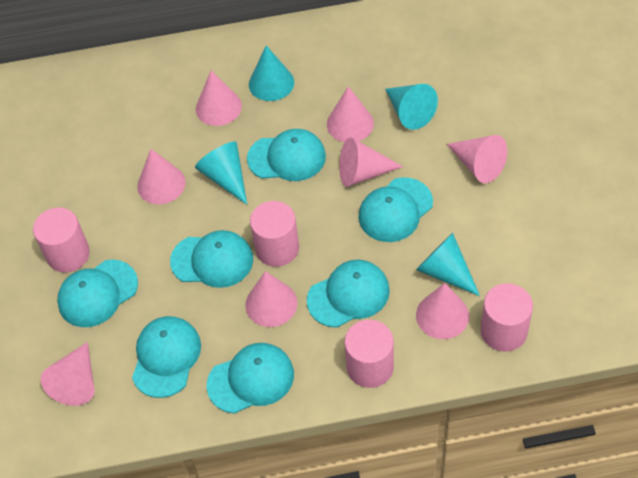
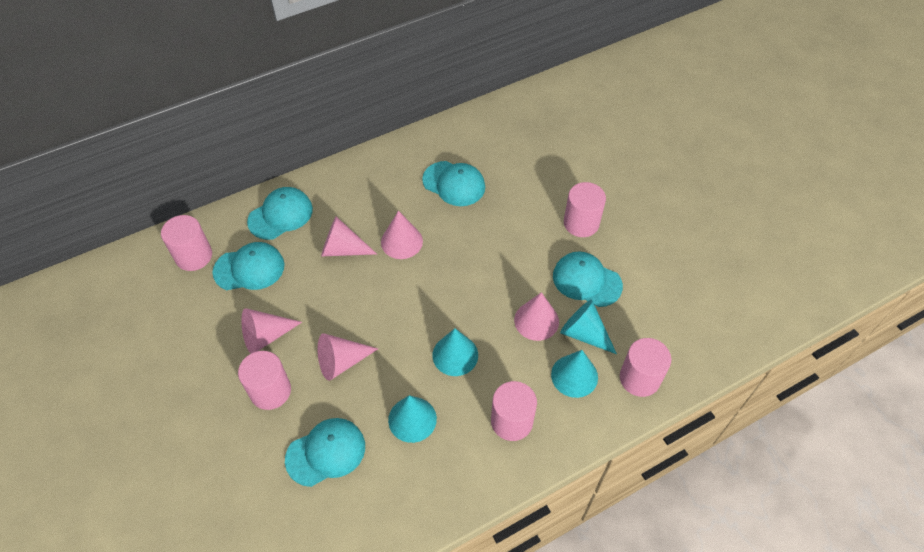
pink cone: [41,342,95,406] [138,149,185,204] [196,70,242,126] [245,271,297,327] [327,86,374,142] [339,137,403,187] [416,283,469,339] [447,135,507,183] = 8 -> [241,308,302,353] [318,333,378,381] [321,216,377,257] [381,211,423,259] [514,292,559,341] = 5
pink cylinder: [33,207,90,273] [250,201,299,267] [344,320,394,388] [480,283,533,352] = 4 -> [161,215,212,271] [238,351,291,410] [491,381,537,441] [564,182,606,237] [620,338,671,397] = 5
turquoise cap: [57,259,138,327] [132,316,201,398] [170,230,253,288] [207,343,294,414] [247,129,326,181] [307,260,390,328] [358,177,433,242] = 7 -> [213,242,284,290] [247,187,313,240] [285,418,365,487] [422,161,485,206] [553,252,623,307] = 5

